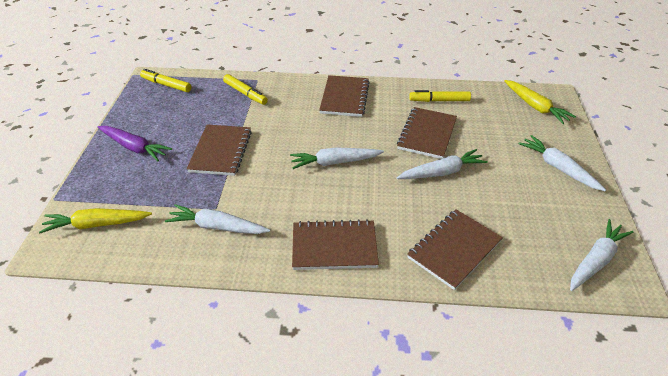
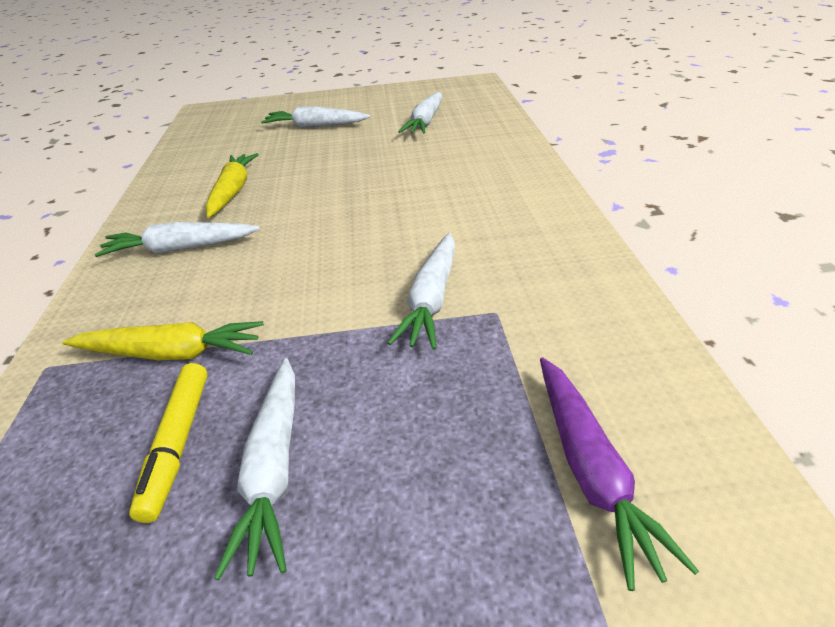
brown notebook: [187,124,252,176] [292,219,379,270] [319,75,370,117] [397,107,457,159] [407,209,503,290] = 5 -> none = 0
yellow marker: [140,69,191,92] [223,74,268,105] [409,90,471,102] = 3 -> [129,363,208,523] = 1

